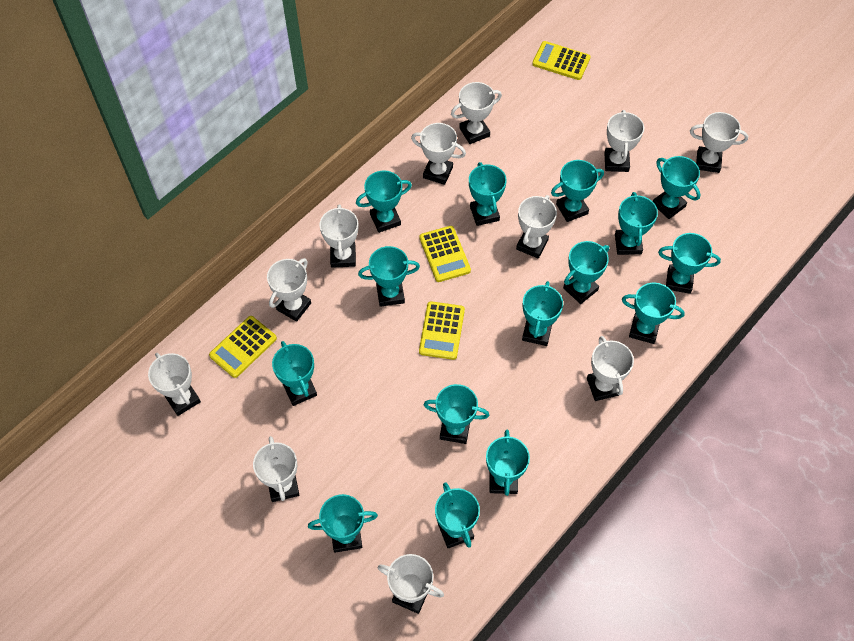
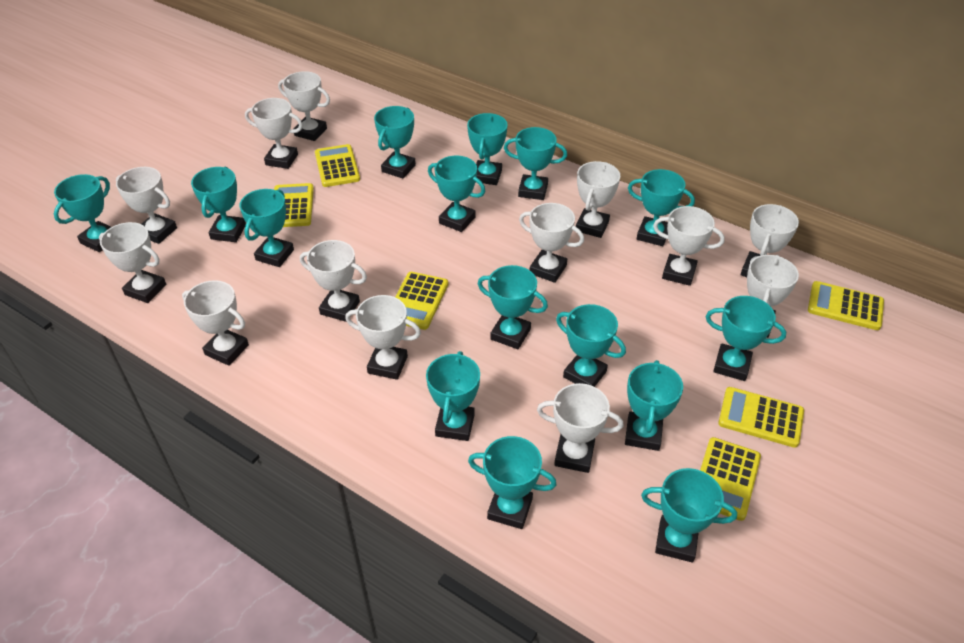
white trophy: [148,353,201,416] [253,436,299,502] [267,258,311,322] [319,205,359,268] [377,554,444,614] [411,123,466,185] [451,82,502,144] [516,195,557,258] [587,336,634,401] [605,110,644,172] [690,112,748,173] = 11 -> [99,222,166,303] [116,167,177,244] [182,280,249,366] [245,98,303,169] [278,71,330,141] [300,240,367,322] [345,295,421,380] [519,203,584,283] [537,383,623,473] [576,161,620,238] [653,206,725,286] [741,204,799,277] [747,255,799,338] = 13
yellow calculator: [209,316,277,378] [419,226,471,282] [419,301,465,360] [532,41,591,80] = 4 -> [274,183,314,227] [315,144,360,187] [395,272,448,330] [700,437,761,521] [718,387,804,448] [808,281,884,330] = 6

